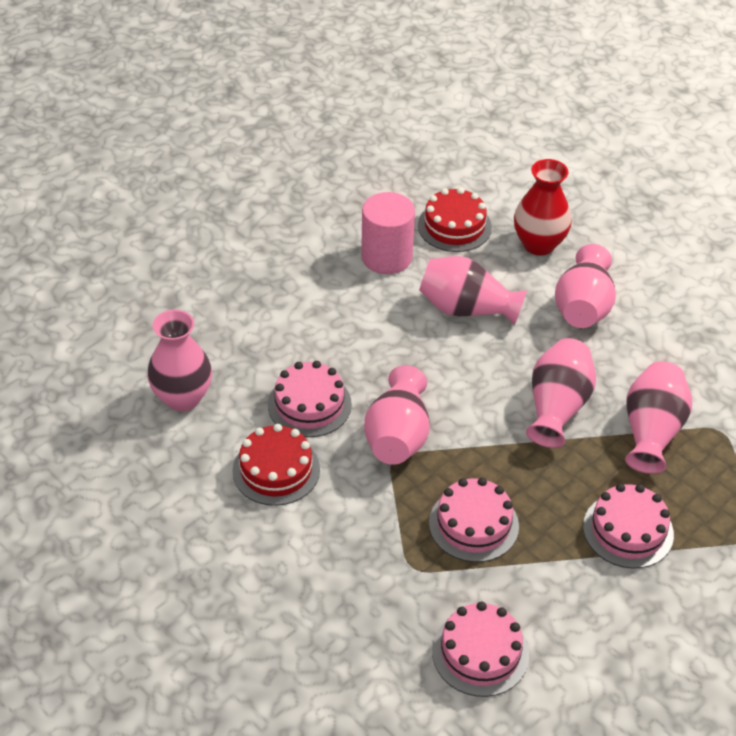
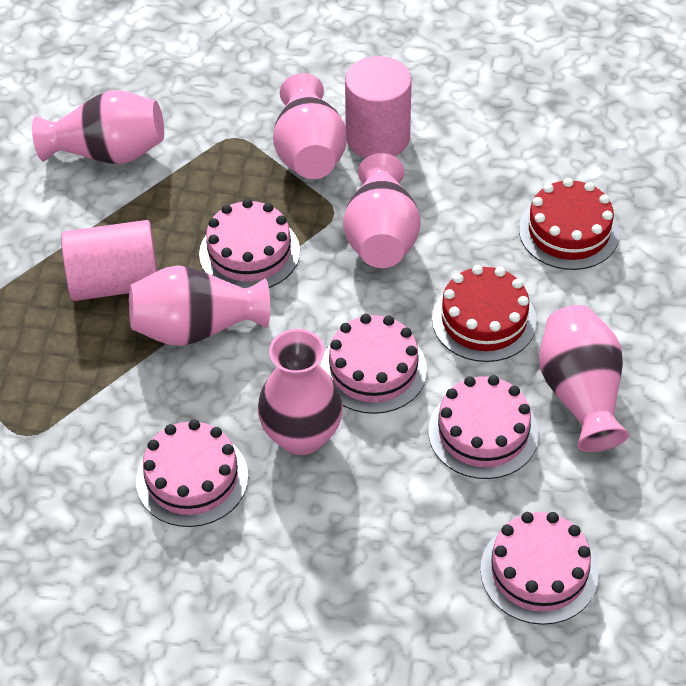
pink cake: [268,361,352,437] [429,478,519,562] [432,601,529,697] [583,483,674,569] = 4 -> [136,419,248,527] [199,199,300,288] [321,314,427,414] [428,375,539,479] [480,512,598,625] = 5
pink cylinder: [361,192,415,274] = 1 -> [61,220,158,301] [345,56,412,158] = 2
red vase: [514,159,572,256] = 1 -> none = 0

